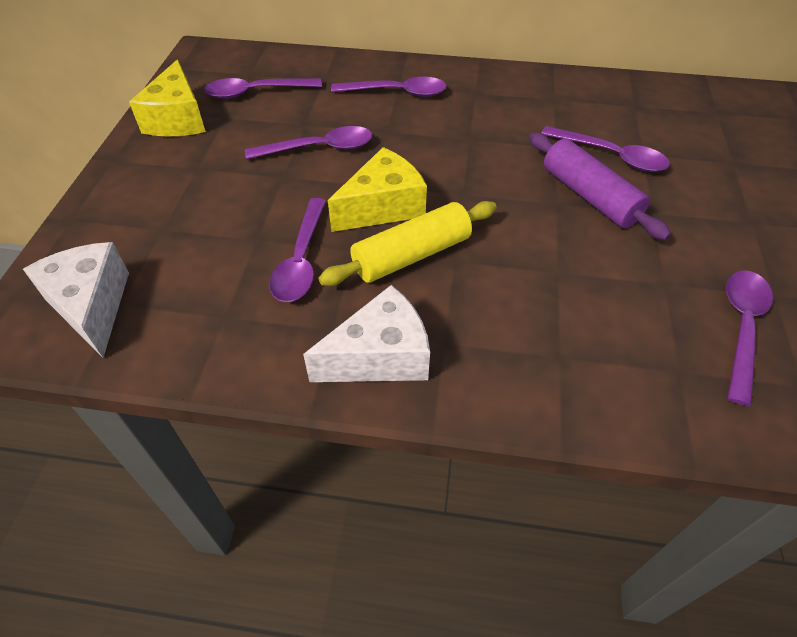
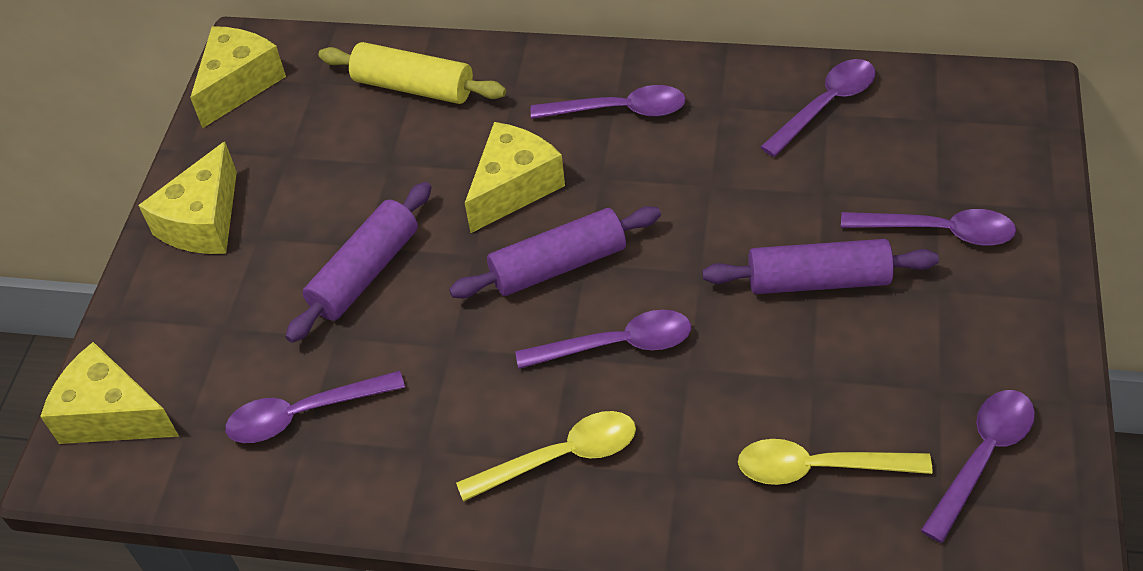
purple rolling pin: [529,132,671,240] = 1 -> [285,182,432,343] [449,206,661,298] [703,239,939,294] = 3
white cheese: [23,242,129,358] [303,285,430,382] = 2 -> none = 0
yellow cheese: [129,60,206,136] [328,147,427,232] = 2 -> [40,342,179,444] [139,142,237,254] [190,26,286,128] [465,122,565,233] = 4
yellow spoon: none = 0 -> [456,411,636,502] [738,439,933,485] = 2

